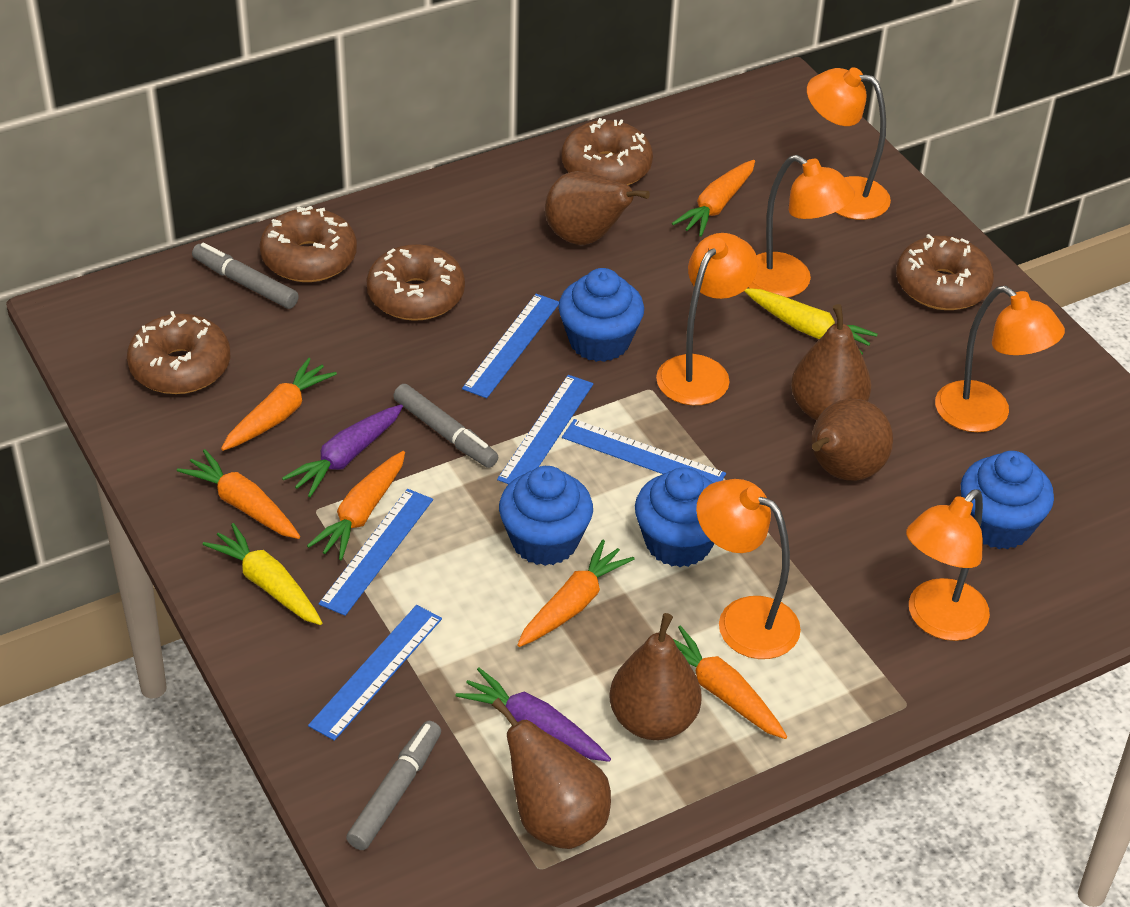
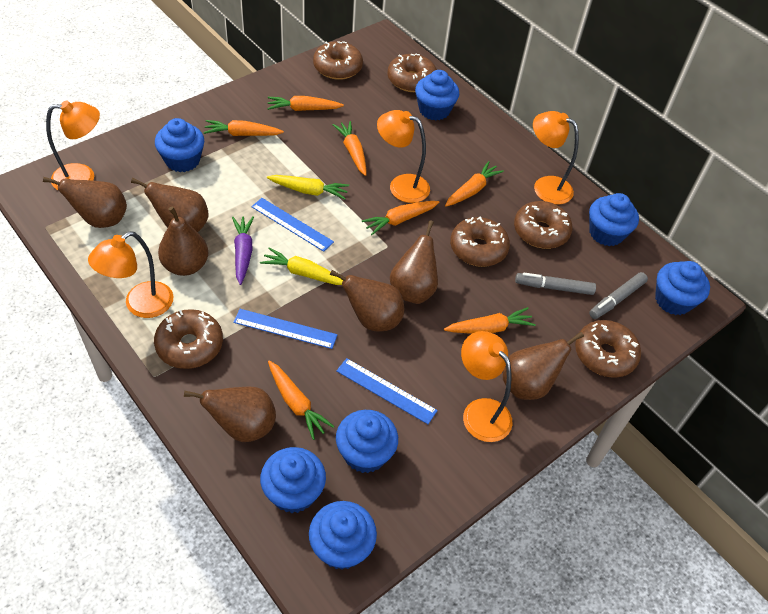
blue cupcake: [499,466,593,566] [558,268,644,362] [635,467,715,567] [961,451,1054,549] = 4 -> [155,118,204,172] [260,447,326,513] [309,501,377,570] [336,410,398,473] [415,70,459,120] [589,193,639,246] [655,261,710,315] = 7
blue ruler: [308,605,442,741] [319,489,433,616] [462,294,559,398] [497,375,593,484] [562,419,726,483] = 5 -> [233,309,338,349] [251,198,334,252] [336,358,438,424] = 3
brown donut: [127,311,230,394] [259,206,357,282] [366,244,465,321] [562,118,653,185] [896,234,994,310] = 5 -> [154,309,223,369] [313,41,363,80] [388,54,437,92] [450,216,510,267] [514,201,572,249] [575,320,641,378] = 6
brown pear: [492,698,611,849] [545,171,650,245] [610,613,702,740] [791,304,871,421] [812,399,893,481] = 5 -> [43,177,127,228] [131,178,209,232] [158,206,209,276] [184,386,276,442] [330,270,404,332] [390,220,438,304] [503,332,584,400] = 7
grey marker: [192,243,299,309] [346,721,441,850] [393,384,498,468] = 3 -> [515,273,596,295] [589,272,648,319] = 2
orange carrot: [177,449,300,539] [221,358,337,451] [307,451,405,560] [517,540,634,647] [672,160,755,237] [673,625,787,739] = 6 -> [203,120,284,136] [267,96,344,111] [268,361,334,440] [333,121,366,176] [362,201,439,235] [444,307,536,334] [445,161,504,207] = 7
orange lamp: [656,233,758,405] [696,479,801,659] [749,155,855,298] [807,67,891,220] [906,489,990,641] [935,286,1065,432] = 6 -> [46,101,100,191] [88,231,173,318] [377,110,430,203] [461,331,513,442] [533,111,579,204] = 5
purple carrot: [282,404,403,497] [455,668,611,762] = 2 -> [232,216,254,285] = 1

